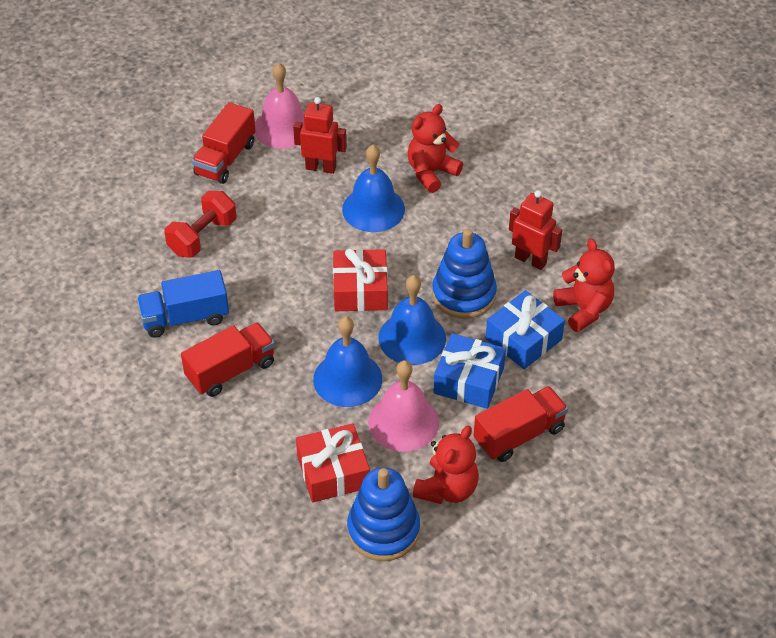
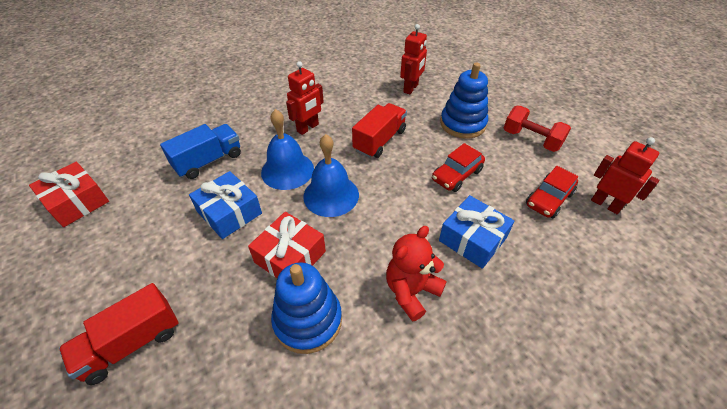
blue bell: [313,316,382,407] [342,145,405,232] [379,275,446,365] = 3 -> [261,109,314,190] [303,134,359,217] = 2
pink bell: [255,63,305,149] [368,360,439,452] = 2 -> none = 0
red car: none = 0 -> [432,143,485,192] [526,166,578,218] = 2
red robot: [293,97,347,174] [509,190,562,270] = 2 -> [286,61,324,135] [400,24,427,94] [591,137,659,214] = 3
red teddy bear: [408,104,463,193] [413,425,479,504] [553,239,615,332] = 3 -> [386,226,447,322] = 1
red truck: [181,322,275,397] [192,102,256,184] [474,386,568,462] = 3 -> [59,283,179,385] [352,103,407,158] = 2

